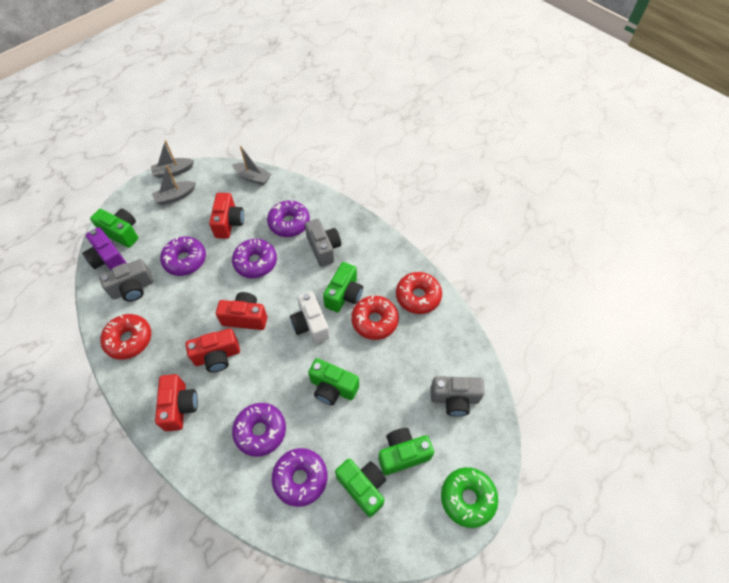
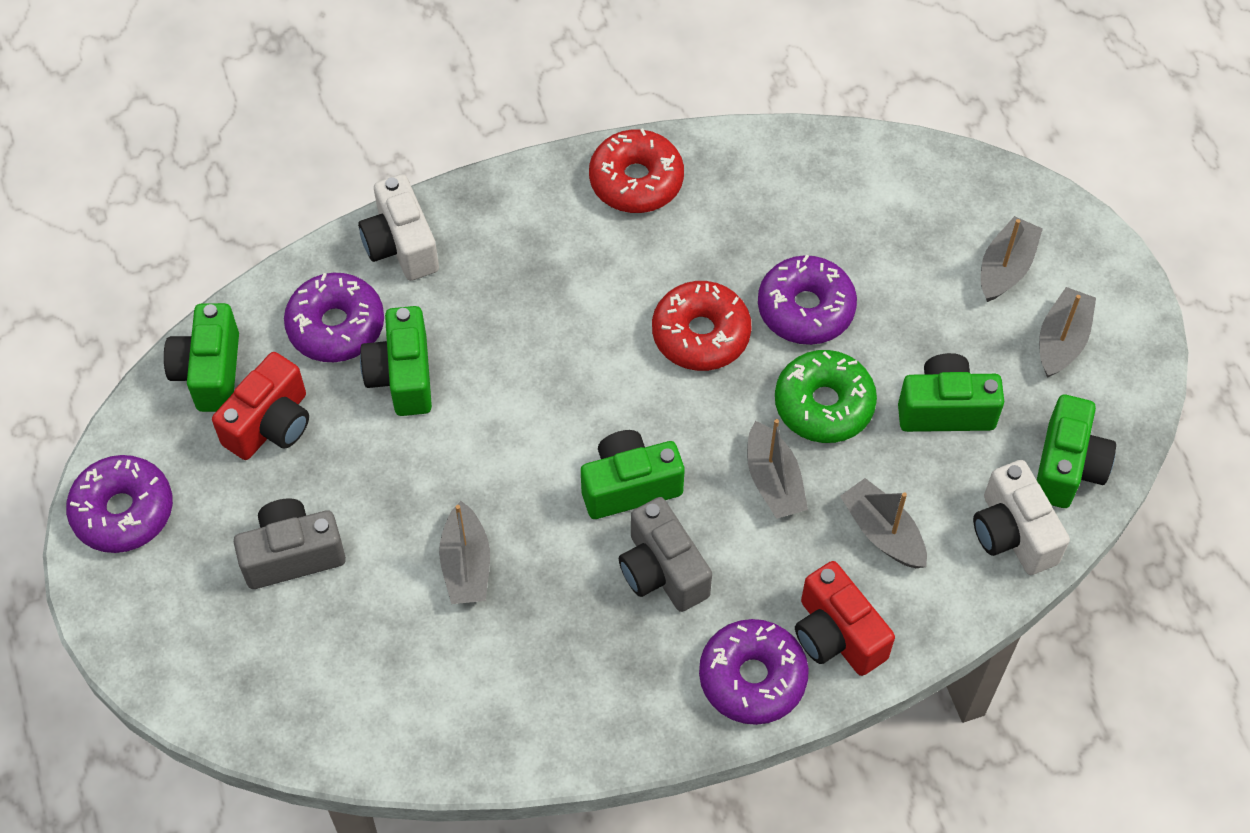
grey boat: [151,140,194,178] [152,165,196,205] [232,146,271,185] = 3 -> [439,501,490,604] [747,419,808,519] [840,478,927,568] [981,216,1043,302] [1039,287,1096,378] = 5
grey camera: [99,259,154,302] [305,219,341,267] [431,376,484,416] = 3 -> [234,498,346,589] [619,497,712,612] = 2
purple camera: [82,227,127,270] = 1 -> none = 0
purple donut: [160,236,206,276] [232,239,277,278] [232,403,286,457] [267,200,310,237] [272,448,327,507] = 5 -> [66,455,173,553] [284,273,384,362] [699,619,809,725] [758,254,857,345] = 4
red camera: [155,374,198,431] [185,328,240,372] [209,193,244,239] [216,292,267,330] = 4 -> [212,352,309,460] [795,561,895,676] = 2
red donut: [100,314,151,360] [351,296,399,340] [396,272,442,314] = 3 -> [589,128,684,213] [652,281,751,371] = 2
white camera: [290,291,330,344] = 1 -> [358,174,439,281] [973,460,1070,575] = 2

